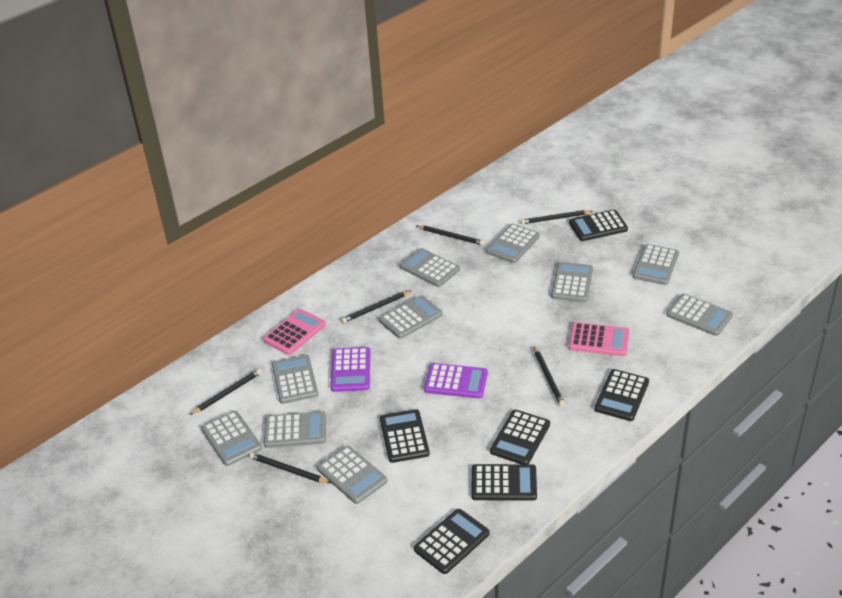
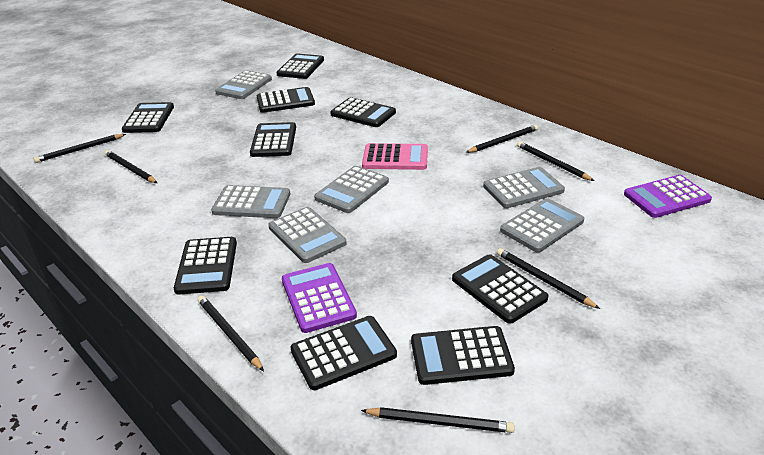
black calculator: [380,409,430,463] [414,509,490,574] [471,464,537,501] [490,410,550,464] [569,210,628,241] [595,369,649,421] = 6 -> [122,102,174,133] [174,237,237,295] [250,122,296,157] [257,87,315,113] [276,53,324,79] [290,316,397,390] [330,97,396,127] [411,326,515,385] [452,254,548,324] = 9
black pencil: [190,369,262,415] [249,453,330,483] [341,290,412,323] [417,225,485,245] [521,210,593,224] [534,347,565,407] = 6 -> [34,134,126,163] [105,150,157,183] [198,296,264,371] [361,407,515,433] [465,125,538,153] [497,248,600,309] [517,141,594,181] = 7
grey calculator: [201,411,262,466] [264,411,326,448] [272,355,318,404] [317,446,387,504] [379,295,443,339] [400,248,460,287] [486,224,540,263] [551,262,593,302] [633,244,679,285] [667,294,733,336] = 10 -> [211,185,290,218] [215,70,272,99] [268,207,346,263] [314,166,389,213] [483,167,565,208] [500,198,584,252] = 6
pink calculator: [263,309,326,355] [569,322,630,356] = 2 -> [362,143,428,170] = 1

